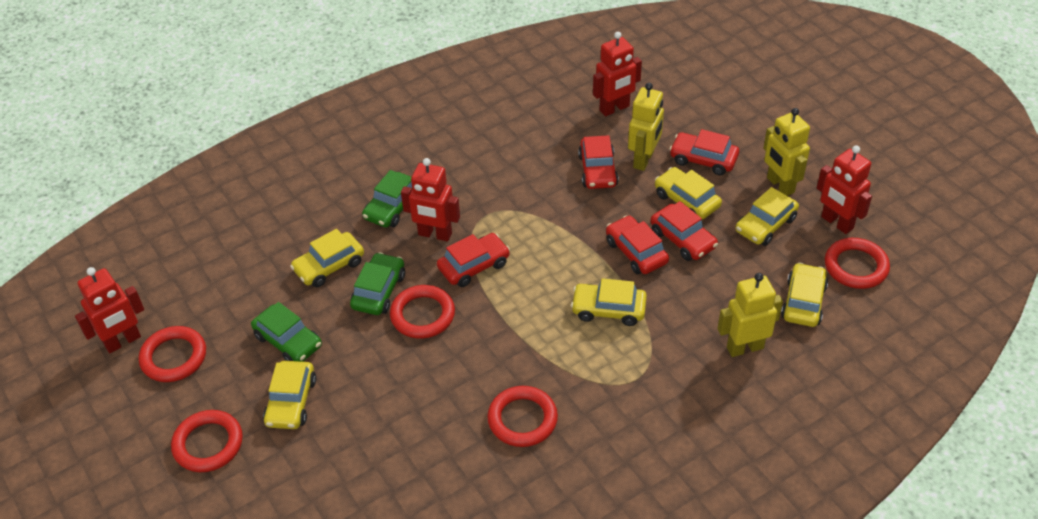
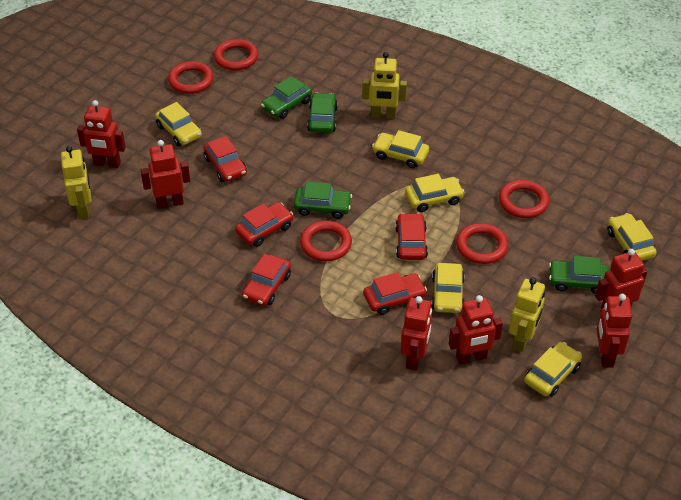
green car: [251,302,322,362] [350,252,405,315] [362,170,412,228] = 3 -> [261,76,312,119] [294,182,352,219] [307,93,338,133] [549,256,609,294] = 4
red robot: [75,267,144,353] [401,158,460,241] [593,32,642,116] [817,145,872,234] = 4 -> [77,100,126,168] [140,140,190,209] [401,296,432,370] [449,295,503,364] [595,249,647,312] [597,294,633,368] = 6

